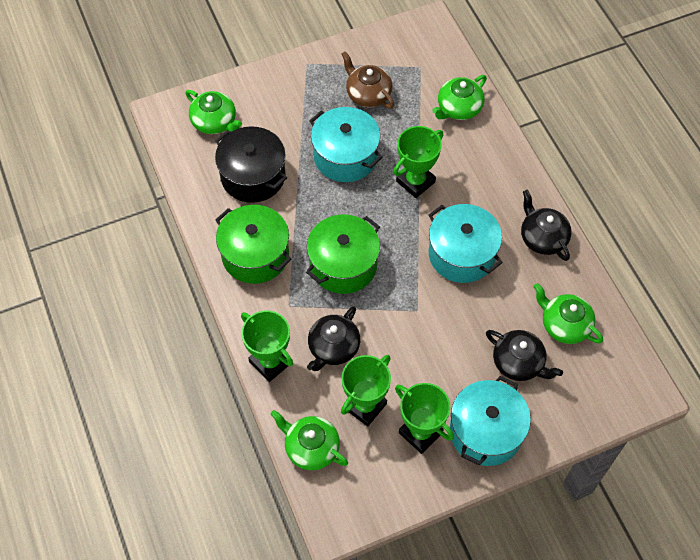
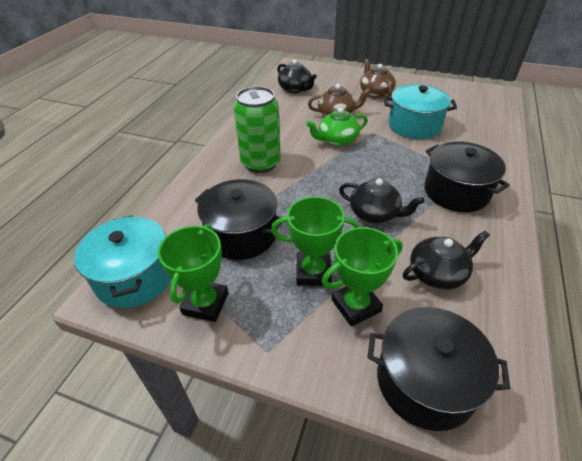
black pot: [215,126,287,203] = 1 -> [195,179,282,260] [367,307,510,431] [424,142,510,212] = 3
brown teapot: [342,51,394,109] = 1 -> [308,84,371,117] [360,58,396,98] = 2
green can: none = 0 -> [234,86,281,173] = 1
green pot: [216,205,291,284] [306,214,380,294] = 2 -> none = 0
green teapot: [185,90,242,134] [271,410,348,470] [432,75,487,120] [534,283,603,344] = 4 -> [306,108,368,146] = 1
green trophy: [241,310,293,382] [341,355,391,426] [393,126,443,198] [395,383,454,454] = 4 -> [158,224,228,322] [271,197,359,286] [321,227,403,327] = 3
turquoise pot: [309,107,383,182] [429,204,503,283] [450,376,531,466] = 3 -> [74,216,171,308] [384,84,457,139] = 2

